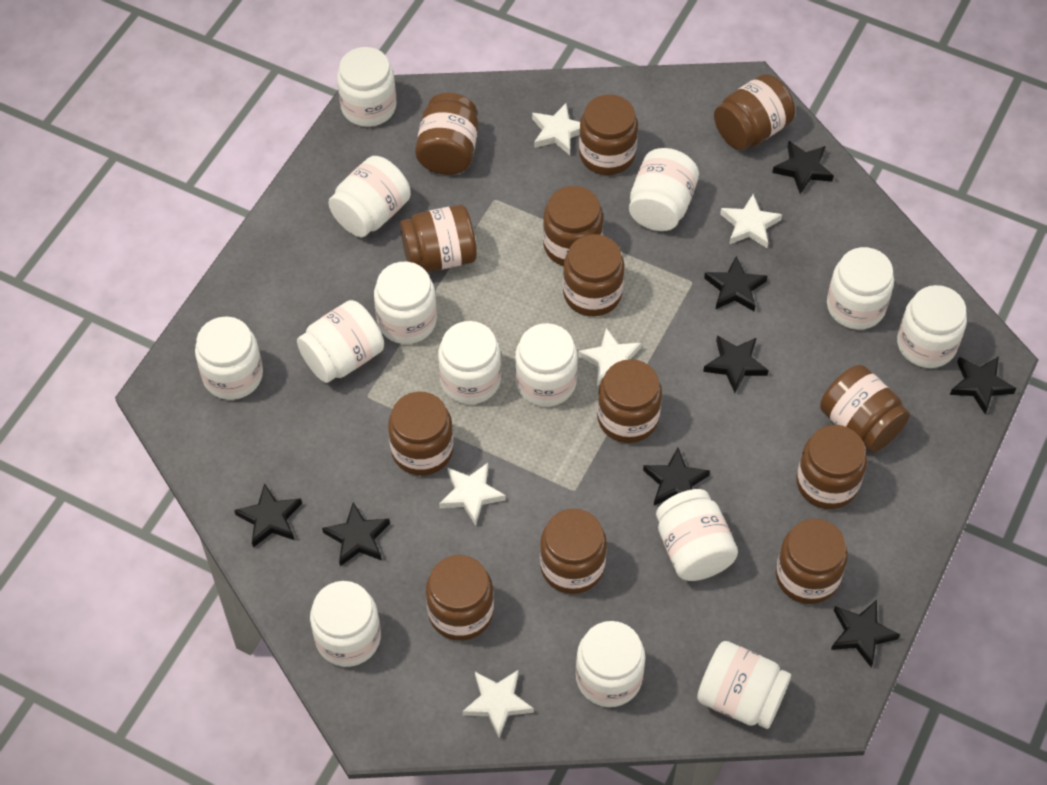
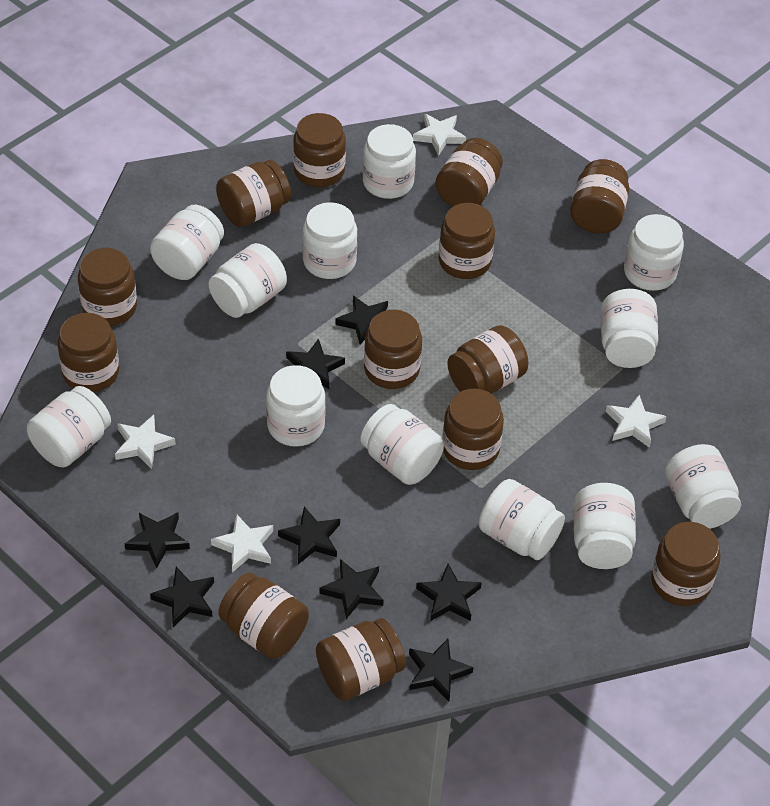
white jar: [195,316,263,400] [297,300,384,383] [310,581,381,667] [328,156,411,237] [337,47,397,127] [374,262,437,344] [438,321,501,404] [515,323,578,407] [576,621,645,707] [629,148,699,231] [656,489,738,581] [697,641,791,729] [827,247,894,330] [897,285,967,368] = 14 -> [27,386,111,467] [150,205,224,280] [209,243,287,318] [266,365,326,447] [302,202,357,279] [360,404,444,485] [363,124,416,199] [479,479,565,560] [574,483,636,569] [601,289,658,368] [624,214,684,291] [665,444,741,529] = 12
white star: [439,463,506,525] [463,670,534,738] [532,103,580,155] [578,328,642,386] [720,194,782,248] = 5 -> [115,415,176,469] [211,514,273,573] [413,114,466,156] [606,395,667,448] = 4

